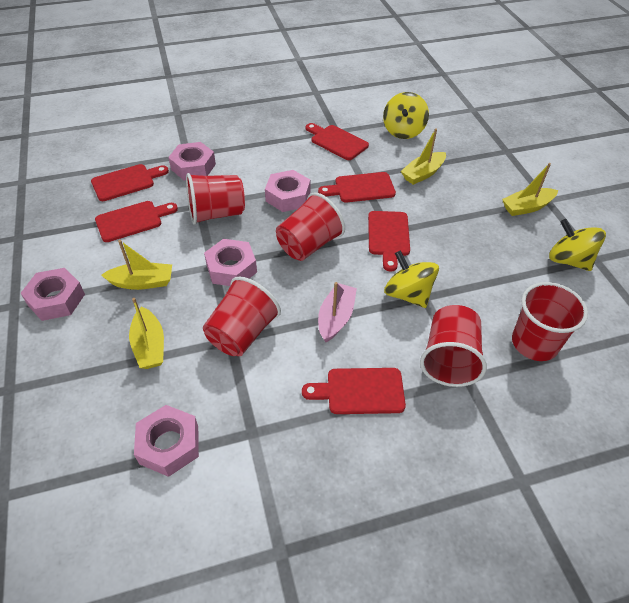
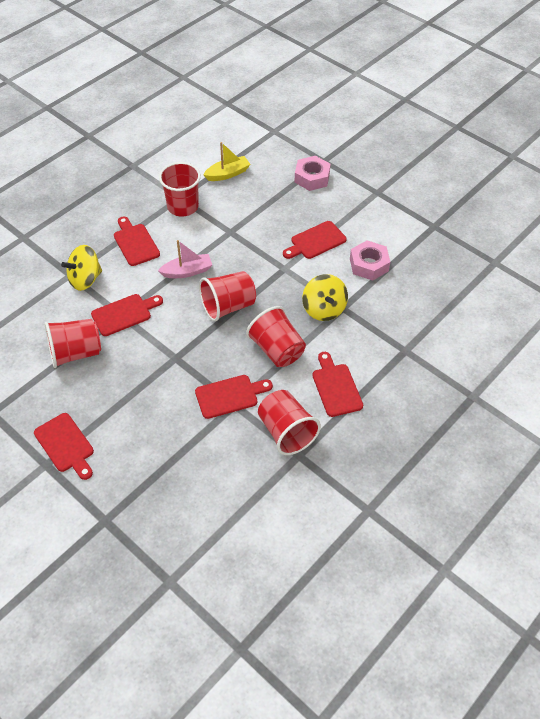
pink nut: [20,268,85,321] [134,405,199,477] [168,142,216,180] [204,239,257,286] [265,170,310,212] = 5 -> [294,156,331,191] [350,240,390,281] = 2
yellow boat: [101,240,172,290] [129,298,164,369] [401,128,446,185] [502,163,558,216] = 4 -> [203,142,251,181] = 1
yellow spinning top: [383,92,429,139] [384,250,439,308] [549,219,606,271] = 3 -> [61,245,102,291] [302,274,348,321] = 2

